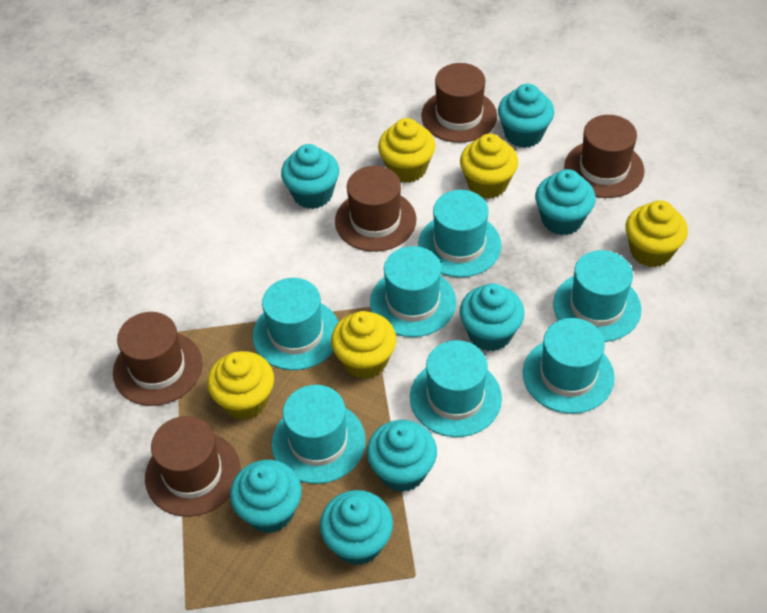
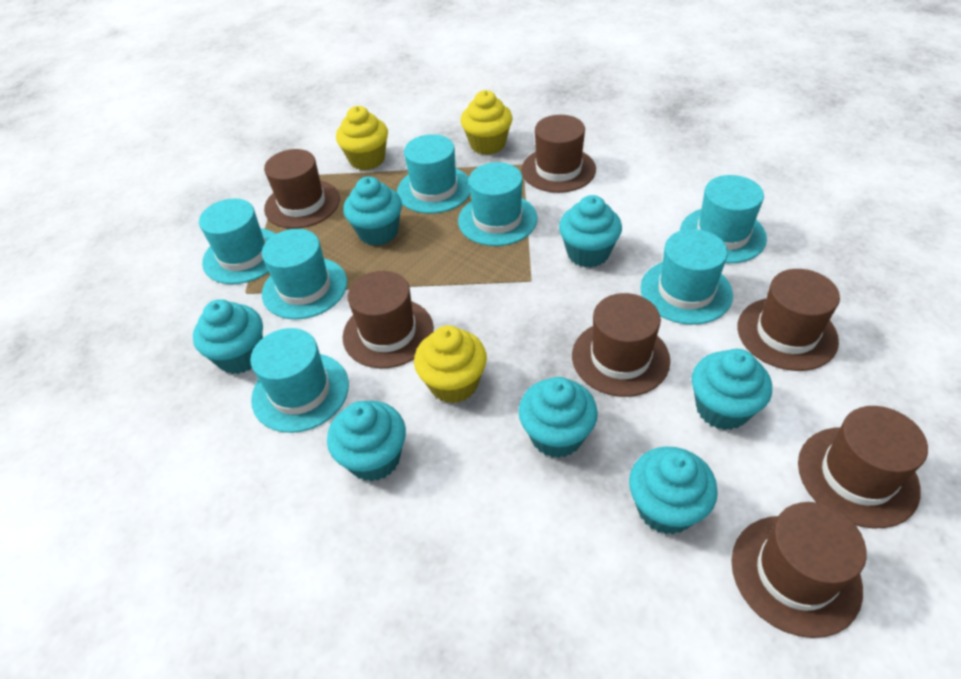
brown hat: [113,312,203,406] [145,416,241,517] [335,166,416,252] [421,63,497,143] [564,115,644,198] = 5 -> [264,149,340,229] [343,271,434,368] [521,115,596,193] [572,293,670,397] [731,502,867,638] [737,269,840,371] [798,406,928,529] = 7
yellow cupcake: [207,351,274,420] [331,311,397,379] [378,118,436,183] [460,134,518,199] [625,200,688,267] = 5 -> [336,106,388,170] [414,325,487,403] [461,90,512,155] = 3

